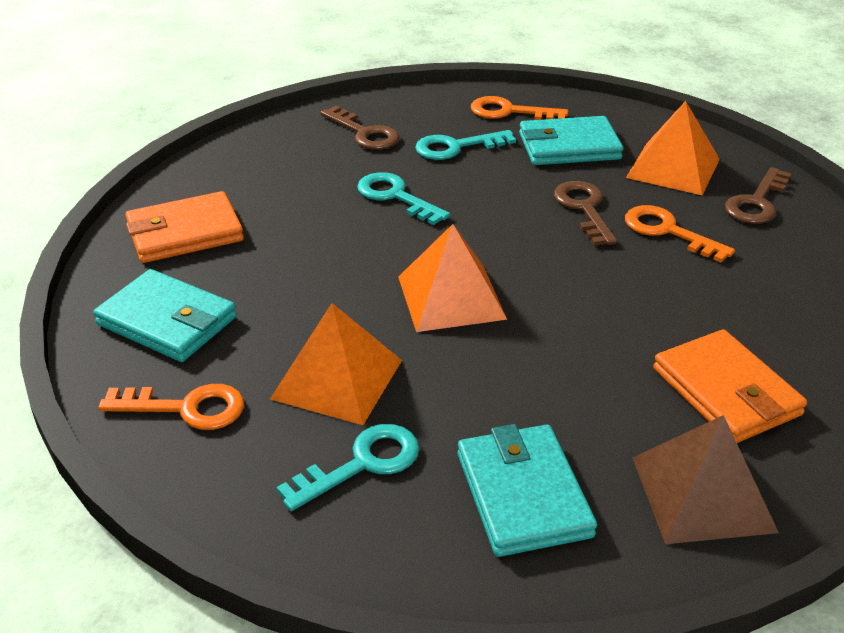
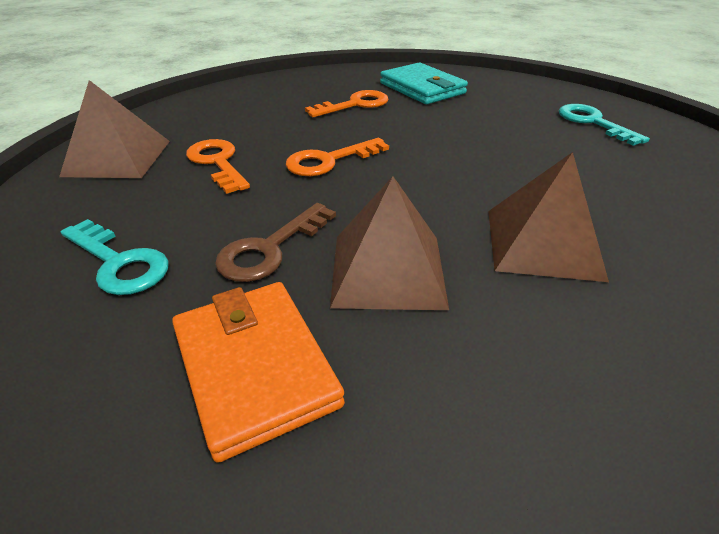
brown key: [320,106,400,150] [554,181,617,246] [725,167,791,224] = 3 -> [215,203,336,282] = 1
brown pyramid: [633,415,779,544] = 1 -> [59,80,170,178] [330,176,449,310] [488,152,609,282] = 3
orange pyramid: [270,303,402,425] [398,224,507,332] [626,101,720,195] = 3 -> none = 0
orange wallet: [125,191,244,263] [653,329,807,443] = 2 -> [172,282,345,463] = 1
turquoise key: [276,424,419,511] [357,172,450,225] [415,130,516,160] = 3 -> [61,219,169,295] [559,104,650,146] = 2
turquoise wallet: [93,269,237,362] [458,424,597,557] [519,116,623,165] = 3 -> [380,62,468,104] = 1

